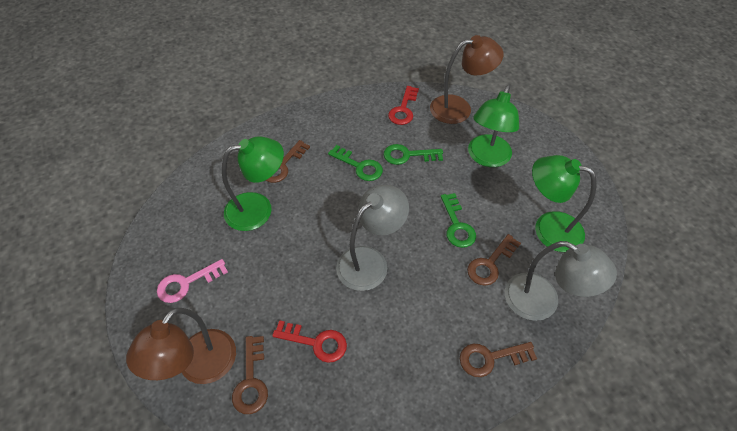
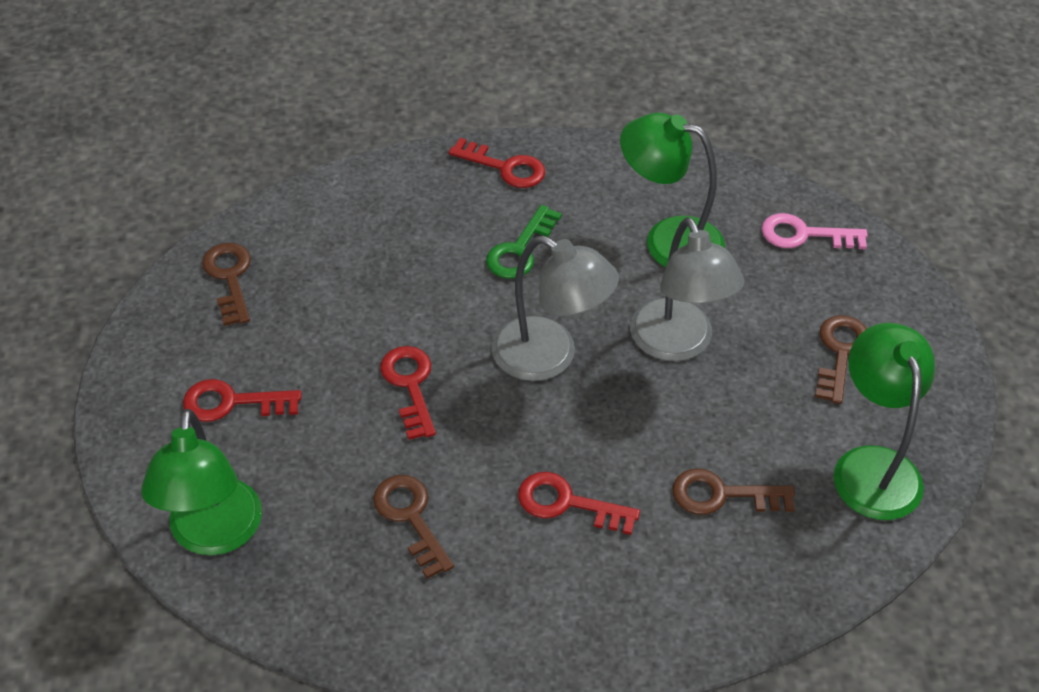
brown lamp: [126,308,236,384] [430,35,504,124] = 2 -> none = 0
green key: [328,145,383,181] [384,144,443,165] [441,193,476,248] = 3 -> [486,205,562,279] = 1
red key: [272,320,347,363] [388,86,419,125] = 2 -> [183,379,301,422] [380,346,436,440] [449,138,545,188] [518,472,640,535] = 4

